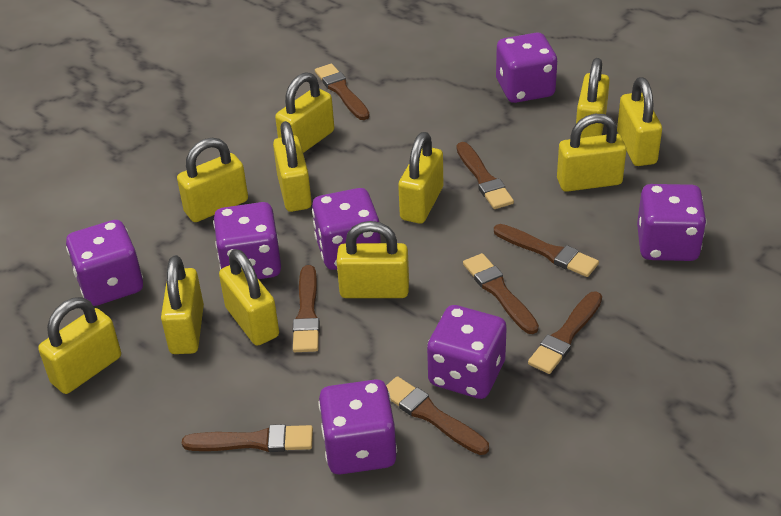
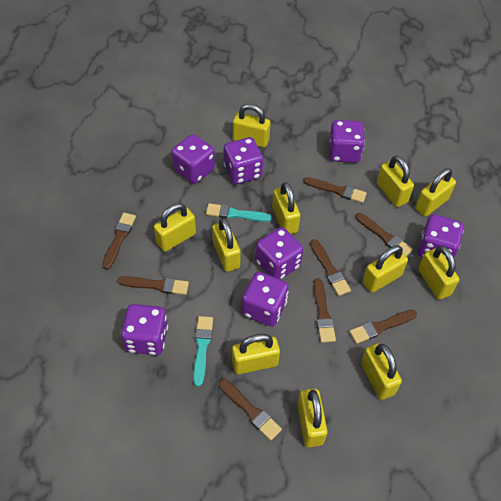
turquoise brush: none = 0 -> [193,316,213,387] [206,203,272,222] = 2

